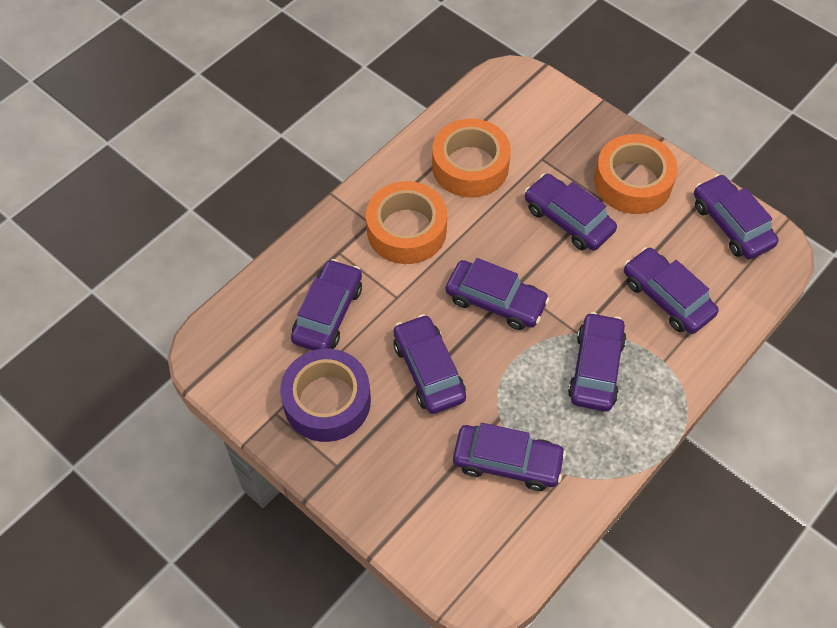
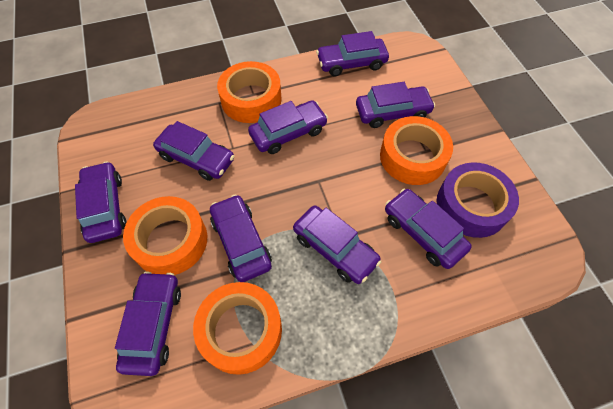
orange tape: [366,181,447,264] [432,119,511,197] [594,134,678,214] = 3 -> [123,196,207,275] [193,282,282,375] [217,61,282,123] [380,116,453,185] = 4
purple car: [291,259,362,351] [393,314,466,414] [446,258,550,330] [453,423,566,491] [525,174,617,251] [568,312,626,412] [624,247,719,334] [694,174,779,259] = 8 -> [75,161,126,243] [115,271,181,376] [153,121,234,181] [210,194,272,282] [248,100,328,154] [293,205,381,284] [316,31,389,76] [356,82,435,128] [385,189,472,269] = 9

